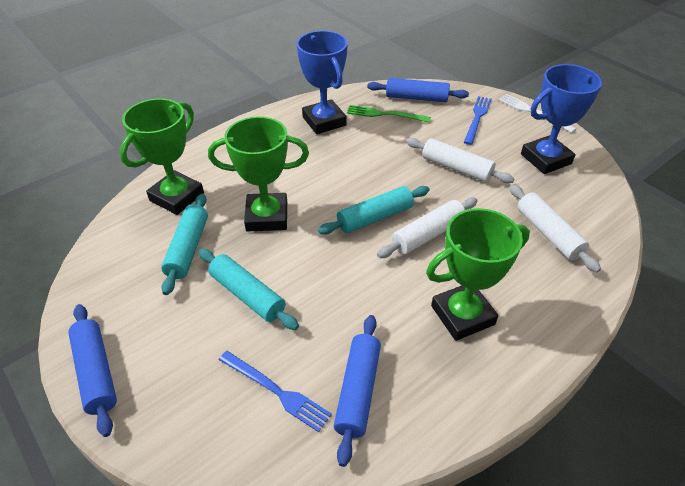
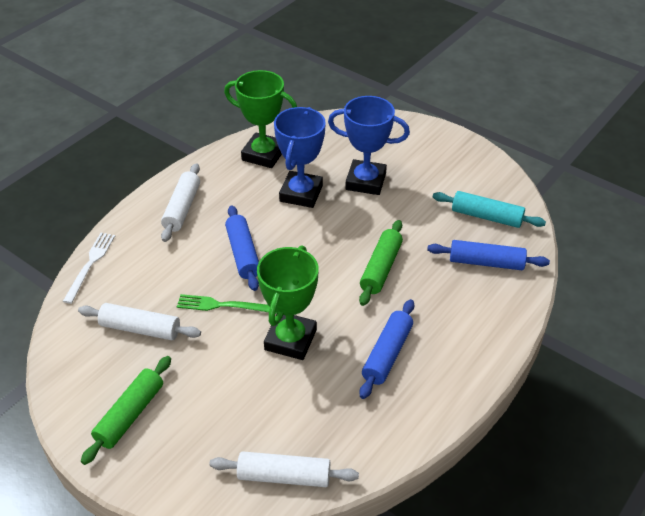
blue fork: [219,351,332,432] [464,96,492,145] = 2 -> none = 0
green rolling pin: none = 0 -> [81,356,171,465] [359,220,403,306] = 2
green trophy: [120,98,204,215] [208,116,309,231] [426,208,530,341] = 3 -> [224,70,297,168] [257,245,319,360] = 2
turquoise rolling pin: [161,194,208,295] [199,249,299,330] [318,186,430,235] = 3 -> [433,191,546,228] = 1

